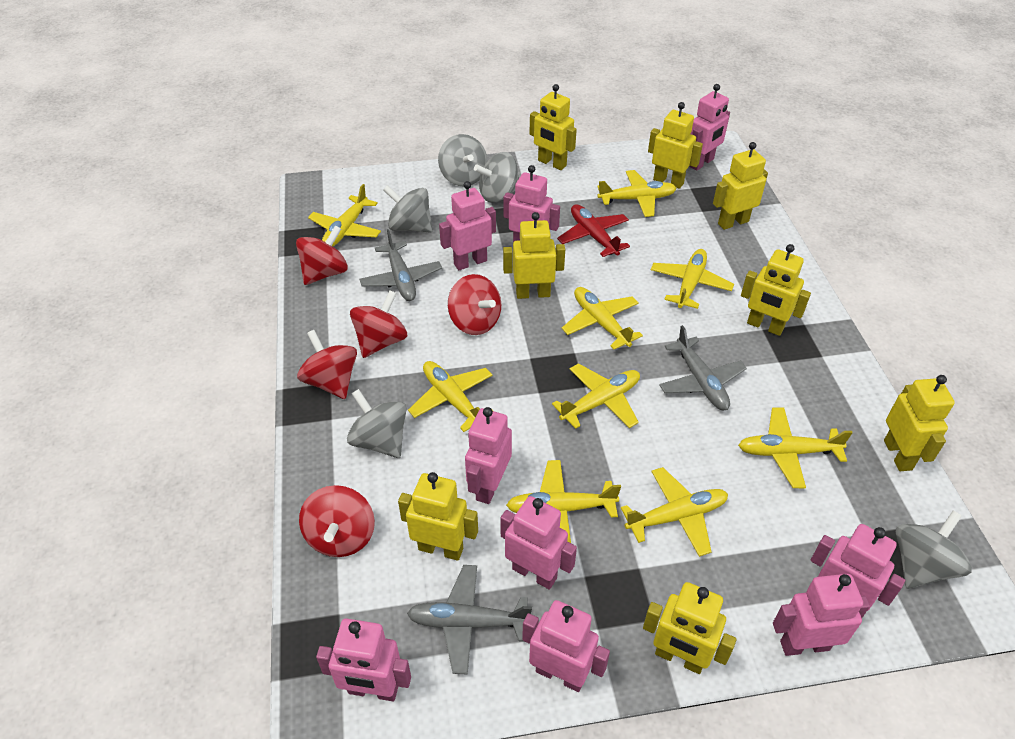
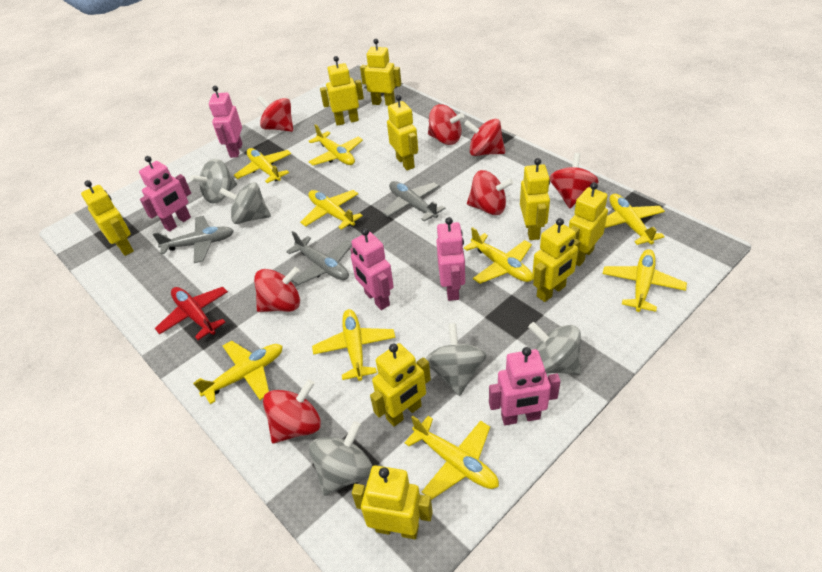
pink robot: [316,618,411,701] [439,181,496,270] [465,407,512,504] [500,496,577,590] [504,165,560,243] [522,600,610,692] [689,84,730,170] [773,574,870,656] [811,524,905,611] = 9 -> [139,156,191,231] [209,86,242,158] [350,228,394,310] [437,217,465,301] [489,347,561,425] = 5
red spinning top: [296,225,348,285] [297,330,357,399] [299,485,375,557] [350,290,407,358] [448,274,501,335] = 5 -> [254,267,300,312] [257,96,293,132] [263,379,321,444] [428,104,464,145] [464,119,505,156] [467,170,514,215] [549,153,599,208] = 7
yellow robot: [398,472,478,561] [503,212,565,299] [529,84,577,170] [643,582,736,674] [648,102,703,189] [713,142,768,230] [741,244,811,336] [884,375,955,471] = 8 -> [81,180,134,256] [320,56,364,126] [352,465,433,539] [360,39,401,106] [370,343,431,427] [387,95,418,171] [520,158,550,240] [532,218,580,302] [569,182,608,266] = 9

